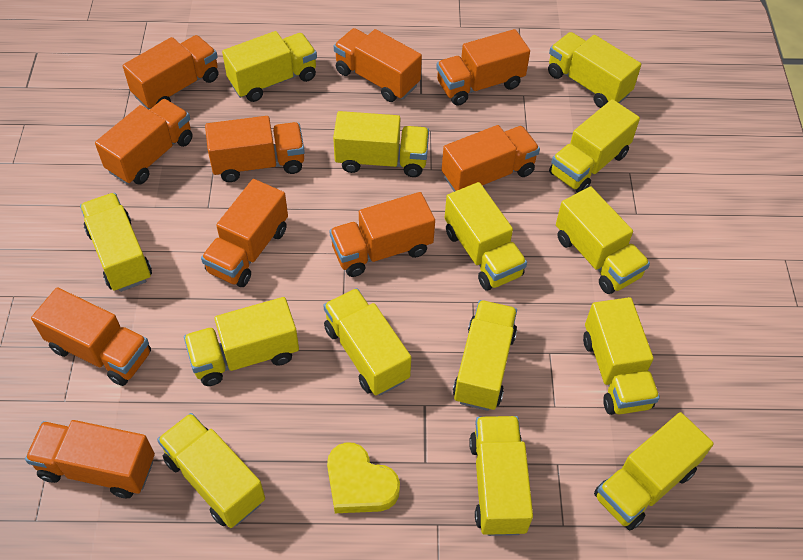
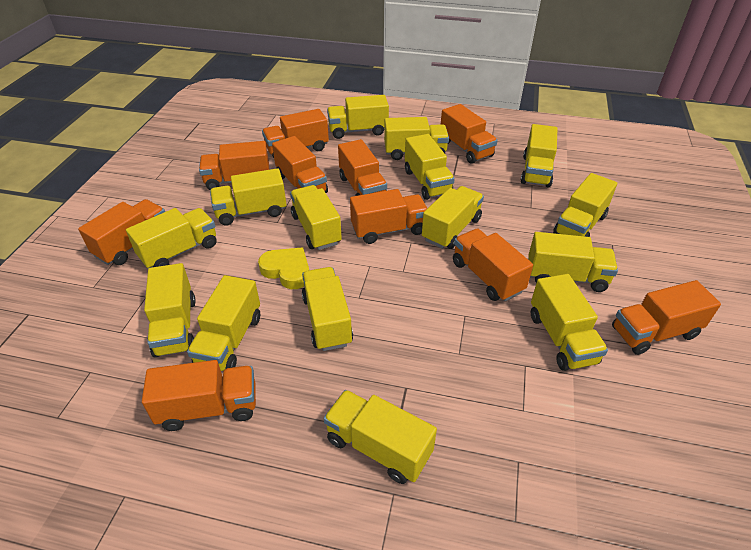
yellow truck: [80,193,152,292] [157,413,265,528] [184,297,299,386] [222,31,317,102] [323,288,411,395] [333,111,429,177] [445,182,527,290] [453,300,517,411] [469,416,533,536] [548,32,641,108] [549,99,640,193] [556,186,650,294] [583,297,660,415] [594,412,714,530] = 14 -> [126,208,217,269] [144,263,196,358] [187,275,260,371] [210,168,287,226] [290,185,342,250] [302,267,353,351] [324,390,437,484] [327,95,389,139] [384,117,449,160] [405,134,455,200] [422,186,484,249] [521,124,557,188] [528,232,618,292] [531,274,608,371] [553,173,617,237] = 15

